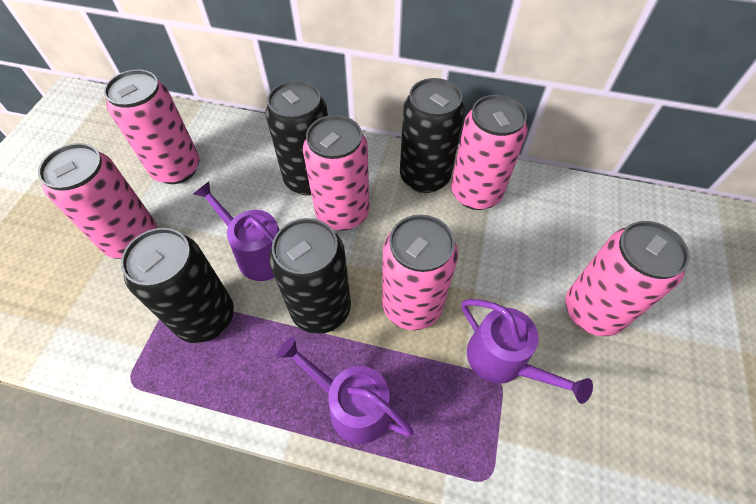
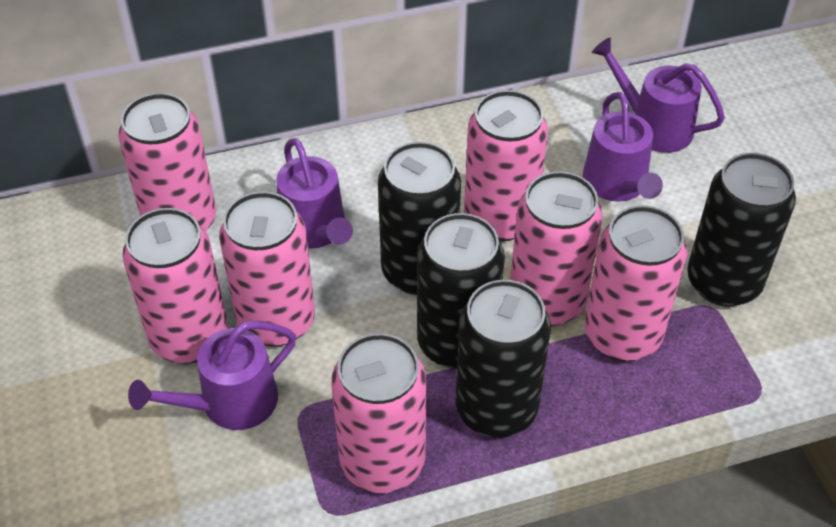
pink can: [38,143,157,259] [104,70,199,184] [303,115,369,231] [382,215,458,330] [451,95,528,210] [566,221,690,336] = 6 -> [118,93,216,231] [122,208,228,364] [219,191,315,347] [331,333,426,493] [464,90,548,242] [510,171,603,326] [584,205,687,361] = 7
purple watering can: [193,182,280,281] [277,337,414,444] [462,299,593,404] = 3 -> [128,321,296,430] [277,138,353,249] [583,92,663,202] [592,38,725,153] = 4

